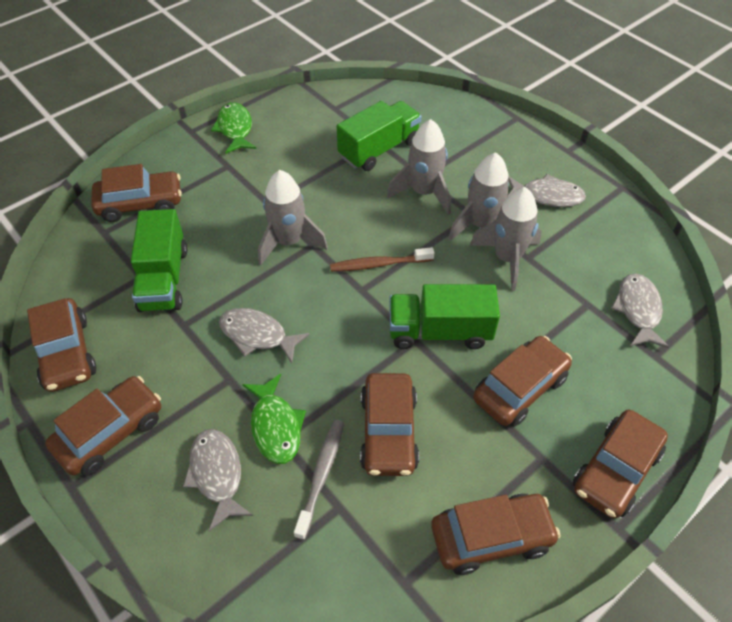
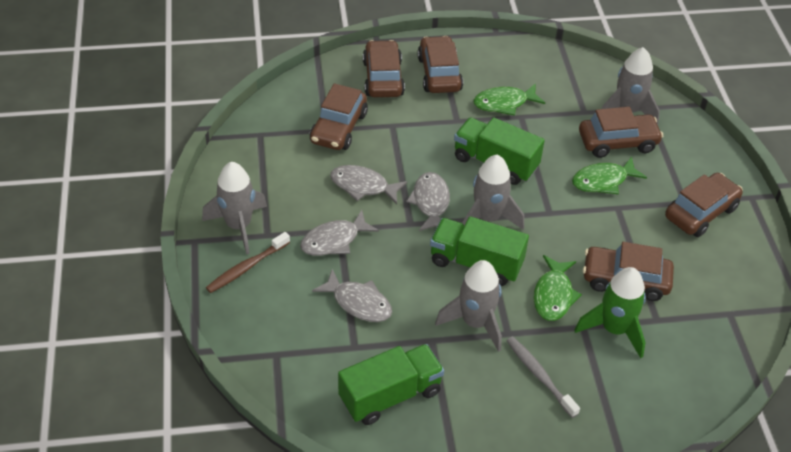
brown car: [27,298,96,392] [45,376,161,476] [91,164,182,222] [360,373,419,476] [431,494,561,575] [473,336,572,427] [573,410,668,519] = 7 -> [310,83,368,150] [363,40,405,97] [417,36,463,93] [579,107,663,158] [583,242,674,301] [665,173,743,237] = 6
green fish: [211,102,256,154] [242,374,306,464] = 2 -> [474,84,545,115] [534,255,582,321] [572,157,647,194] = 3
green rocket: none = 0 -> [574,267,646,358] = 1

